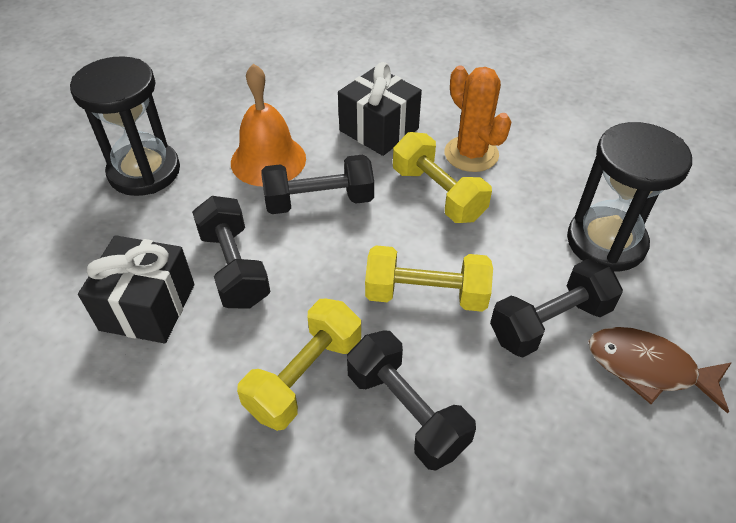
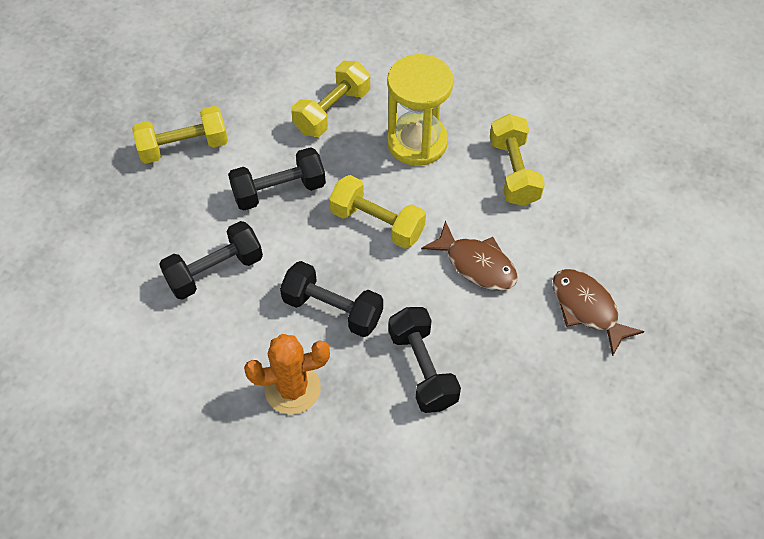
black gift: [78,235,194,343] [338,62,422,156] = 2 -> none = 0
black hourglass: [70,56,180,196] [567,122,692,272] = 2 -> none = 0
brown fish: [589,327,732,414] = 1 -> [421,220,518,291] [552,269,645,356] = 2
orange bell: [231,63,306,186] = 1 -> none = 0
yellow dumbbell: [237,299,361,431] [365,245,493,312] [393,132,492,223] = 3 -> [132,106,228,164] [291,61,370,137] [329,175,426,249] [490,114,545,206] = 4
yellow hourglass: none = 0 -> [387,54,454,166] = 1

